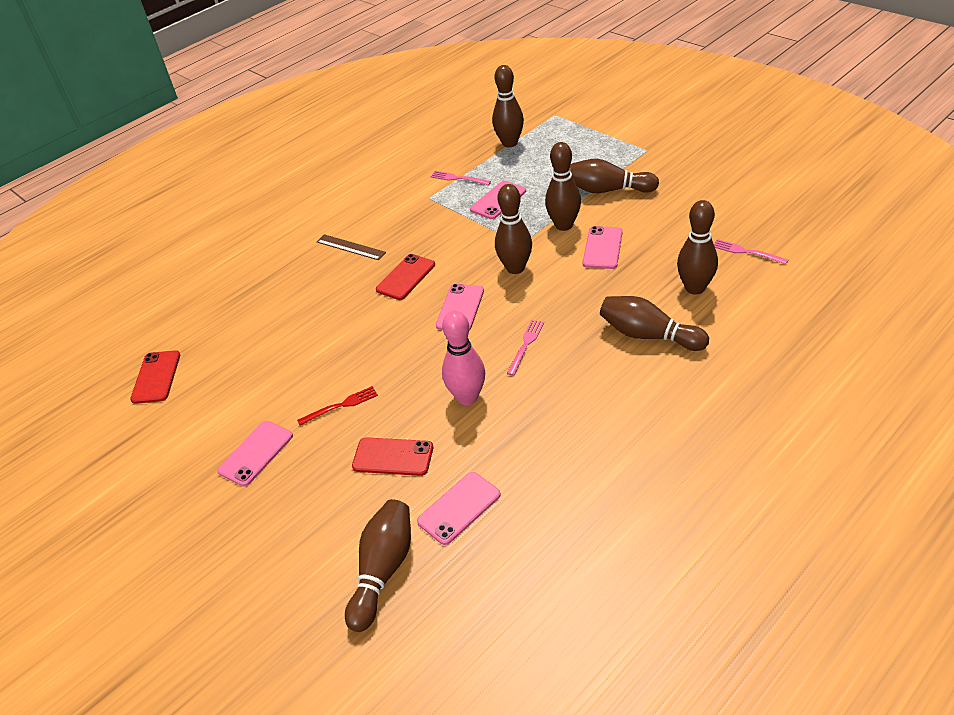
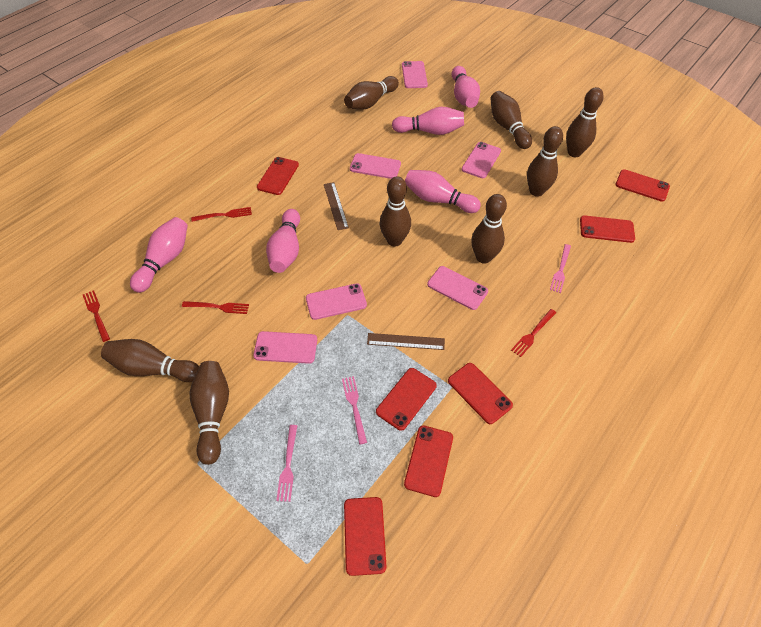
brown bowling pin: [345,499,411,632] [492,65,524,147] [495,184,532,274] [545,142,581,231] [570,159,659,193] [600,296,709,351] [677,200,718,295] = 7 -> [101,339,199,382] [189,361,229,465] [344,76,399,110] [380,176,411,246] [471,194,507,264] [491,91,532,149] [527,126,563,197] [566,87,604,157] = 8
brown ruler: [317,234,386,260] = 1 -> [324,182,349,230] [367,333,445,350] = 2
pink bowling pin: [442,311,485,405] = 1 -> [130,217,188,293] [266,209,300,273] [392,107,464,135] [405,170,481,213] [452,66,480,108] = 5
pink phone: [217,421,293,487] [417,472,501,545] [436,284,484,331] [470,181,526,219] [583,226,623,269] = 5 -> [253,331,317,364] [306,283,367,320] [350,153,401,179] [402,61,428,88] [427,266,488,310] [462,142,501,178] = 6
red fork: [297,386,378,426] = 1 -> [83,290,110,342] [182,301,249,314] [191,207,252,222] [511,309,556,357] = 4
red phone: [130,350,180,404] [352,437,433,476] [376,254,435,300] = 3 -> [257,157,299,195] [344,497,386,576] [376,368,437,431] [404,426,453,497] [448,363,513,424] [580,215,635,243] [615,169,670,202] = 7

